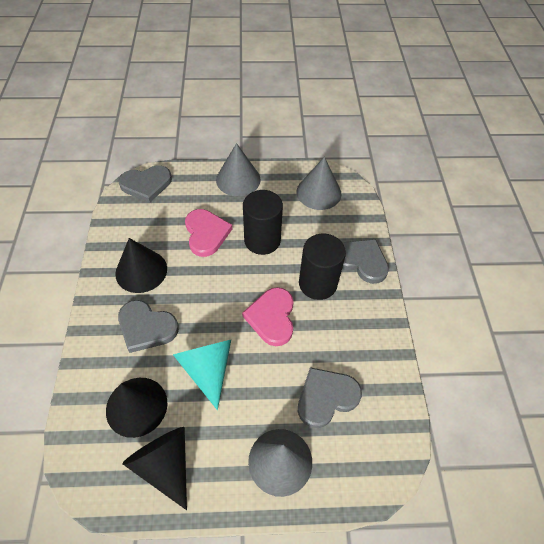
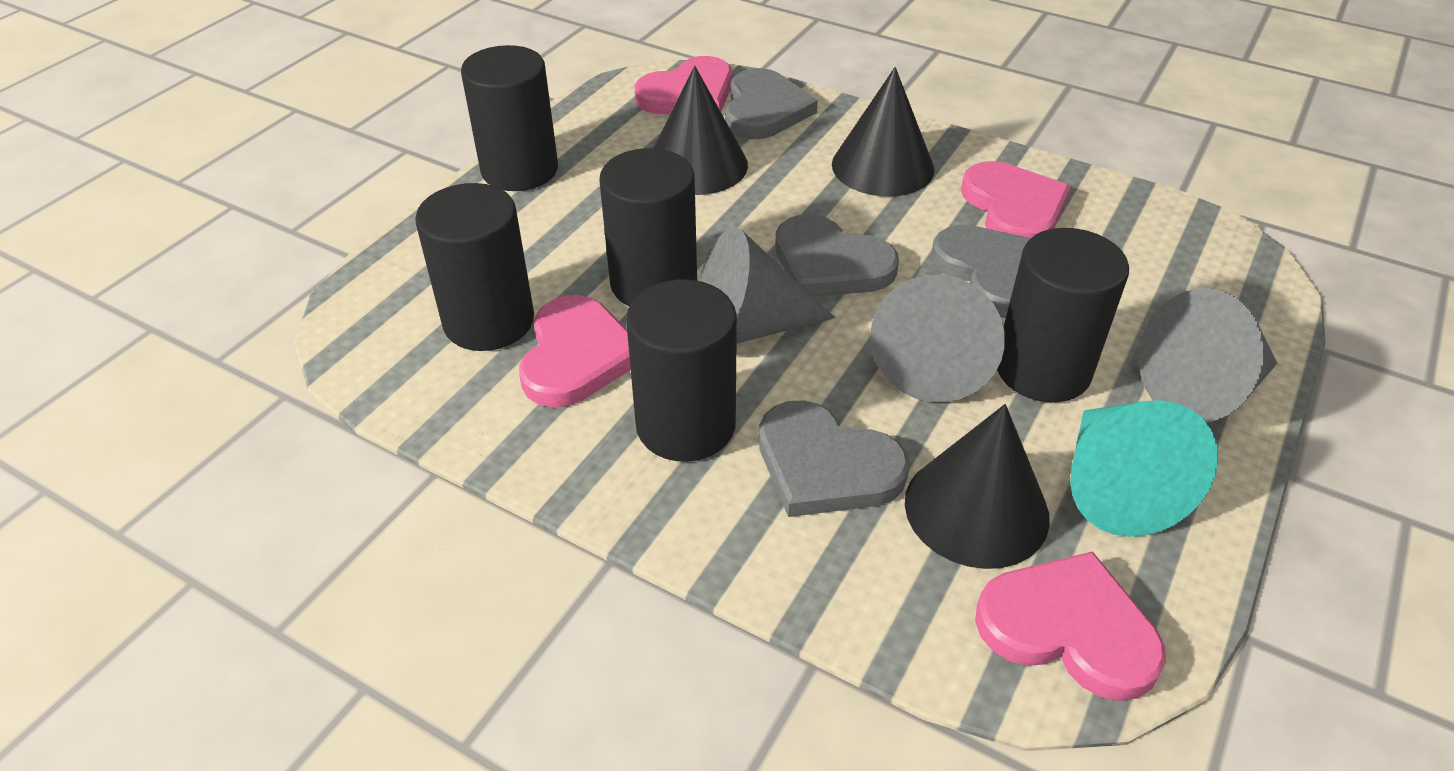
black cylinder: [243,190,283,255] [299,234,346,300] = 2 -> [415,183,534,351] [461,45,558,191] [599,148,697,307] [626,279,737,462] [997,228,1129,402] = 5
pink heart: [185,209,232,257] [242,287,294,346] = 2 -> [519,295,631,408] [635,56,732,114] [961,161,1071,238] [975,551,1166,701] = 4

